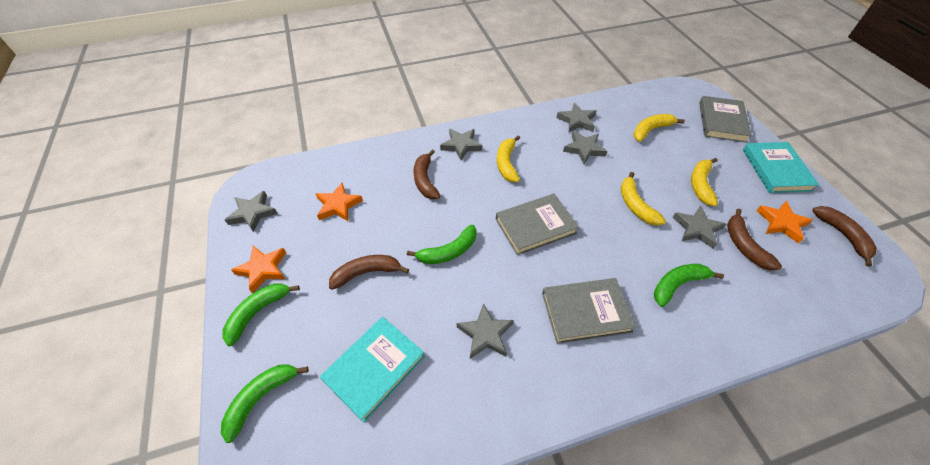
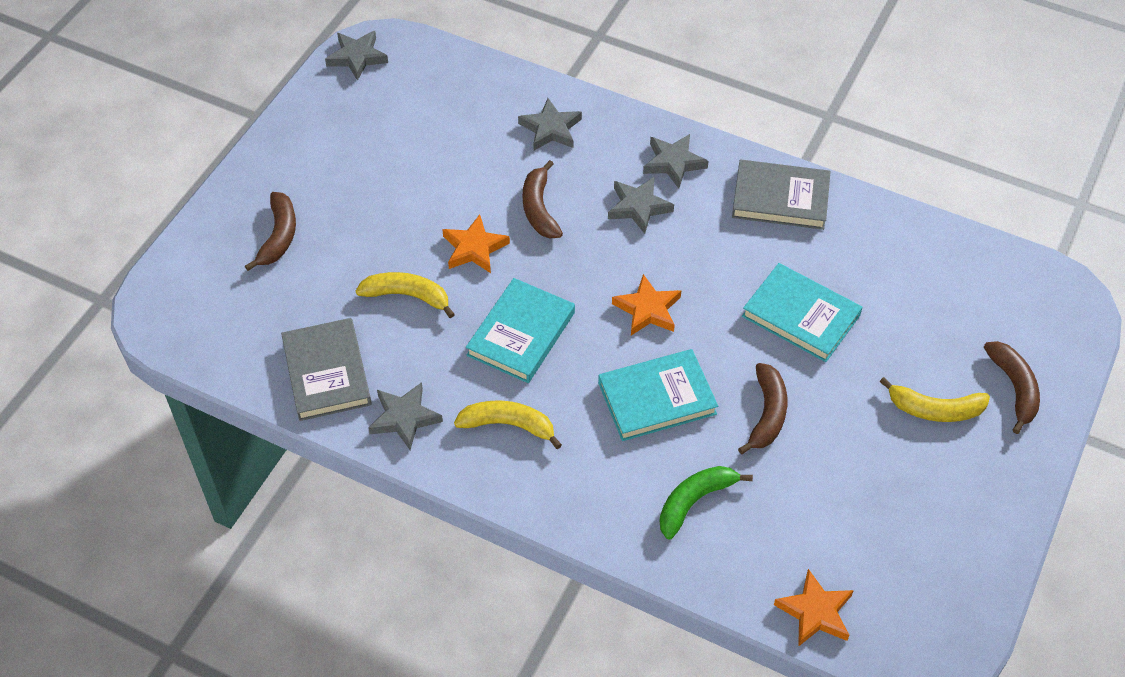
green banana: [221,364,309,443] [223,283,300,346] [407,225,477,264] [654,264,724,307] = 4 -> [659,466,753,540] = 1
grey book: [496,194,579,255] [542,278,637,344] [699,96,752,143] = 3 -> [281,318,372,421] [732,159,831,230] = 2
grey star: [225,191,278,232] [440,129,483,161] [457,303,514,359] [556,103,596,132] [563,131,608,164] [672,205,726,249] = 6 -> [325,31,388,81] [368,382,443,450] [518,98,582,150] [608,177,674,234] [643,134,709,188] = 5
turquoise book: [320,317,425,422] [743,142,819,193] = 2 -> [466,278,575,383] [598,349,718,441] [742,263,863,362] = 3
yellow banana: [497,135,520,182] [621,172,666,226] [633,114,685,142] [691,158,718,206] = 4 -> [356,272,455,318] [454,400,562,449] [880,377,990,422] = 3

